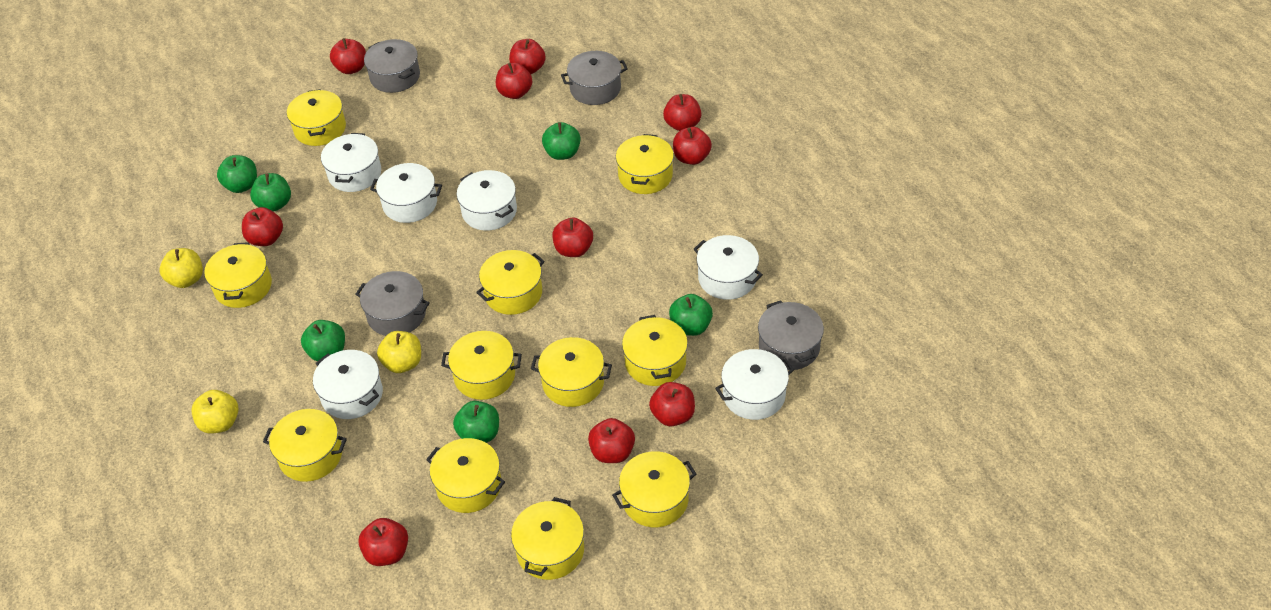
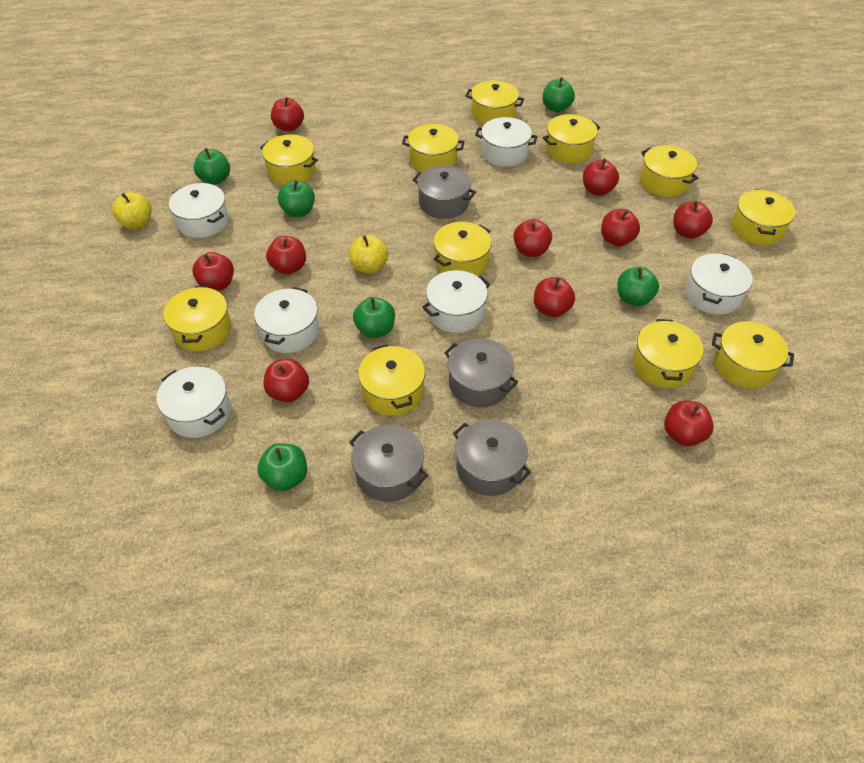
yellow apple: [160,248,203,288] [191,390,238,434] [377,331,421,373] = 3 -> [112,192,152,229] [349,235,389,273] = 2

